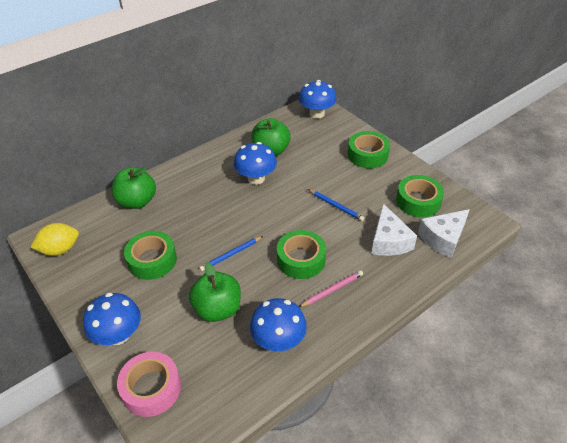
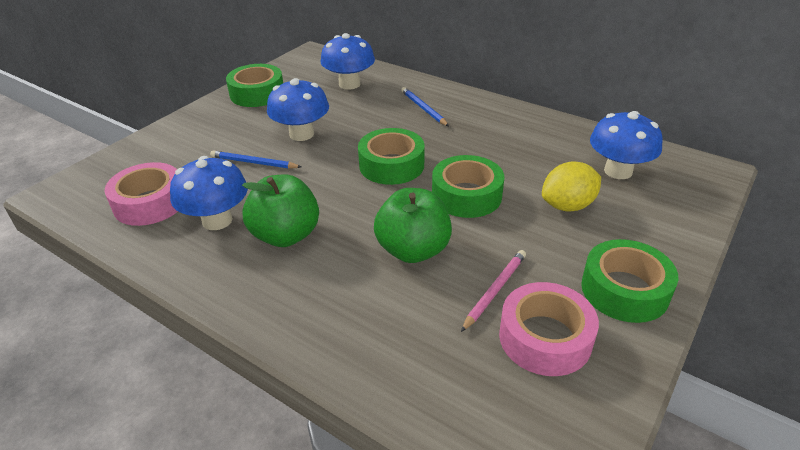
green apple: [112,167,156,209] [189,262,241,322] [252,118,291,156] = 3 -> [242,174,319,247] [374,188,452,263] = 2
pink tape: [117,352,181,417] = 1 -> [104,162,178,226] [499,282,599,376] = 2
white cheese: [372,204,417,256] [418,209,470,258] = 2 -> none = 0

